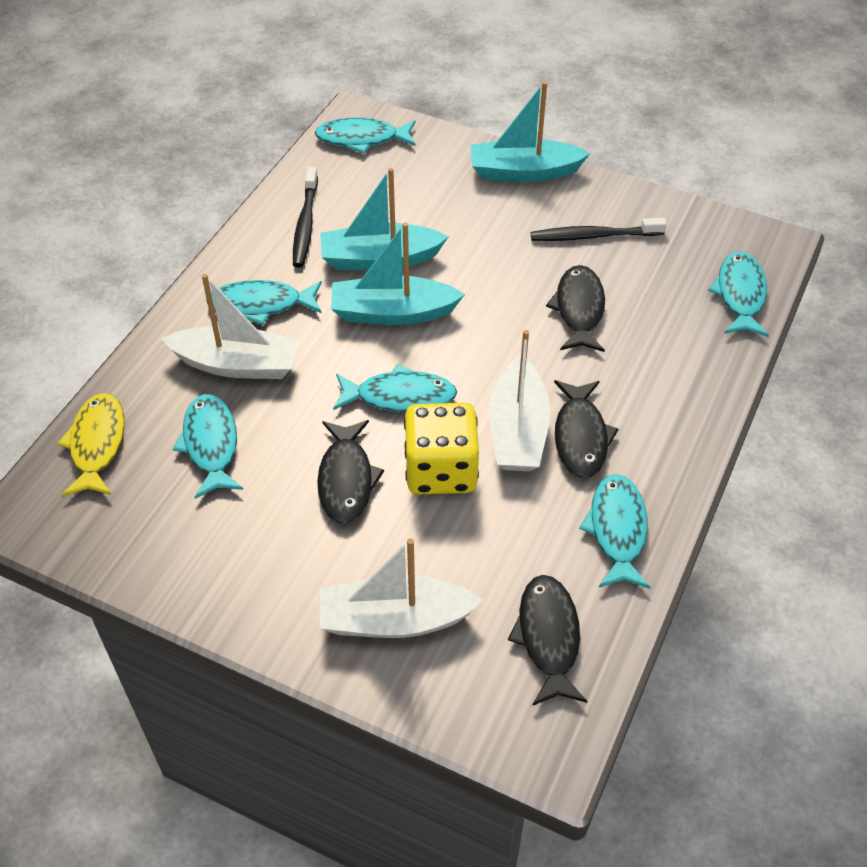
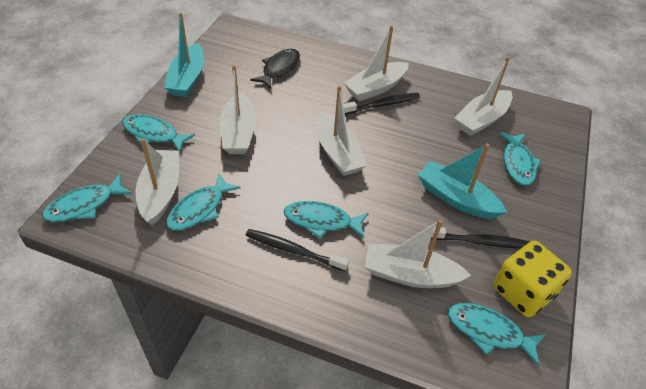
black fish: [317,420,384,524] [508,575,587,706] [546,265,605,352] [554,380,619,479] = 4 -> [250,49,300,89] = 1
black toothbrush: [293,167,318,268] [531,218,667,241] = 2 -> [246,229,349,272] [343,93,420,115] [427,226,530,249] = 3
turquoise boat: [320,168,449,270] [331,223,465,325] [470,81,590,182] = 3 -> [164,12,204,97] [418,144,507,219] = 2
white boat: [161,274,300,379] [320,538,483,638] [489,330,550,471] = 3 -> [135,138,179,226] [220,65,256,154] [317,86,367,176] [344,25,409,101] [365,219,471,288] [454,56,513,136] = 6
yellow fish: [57,393,125,496] = 1 -> none = 0

